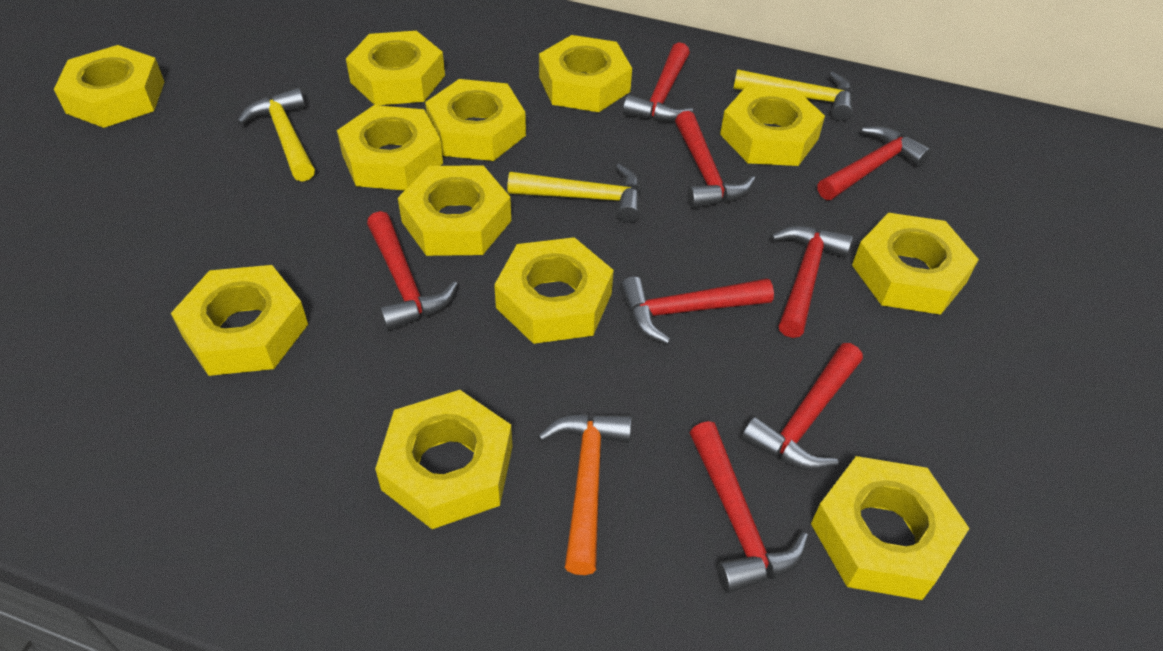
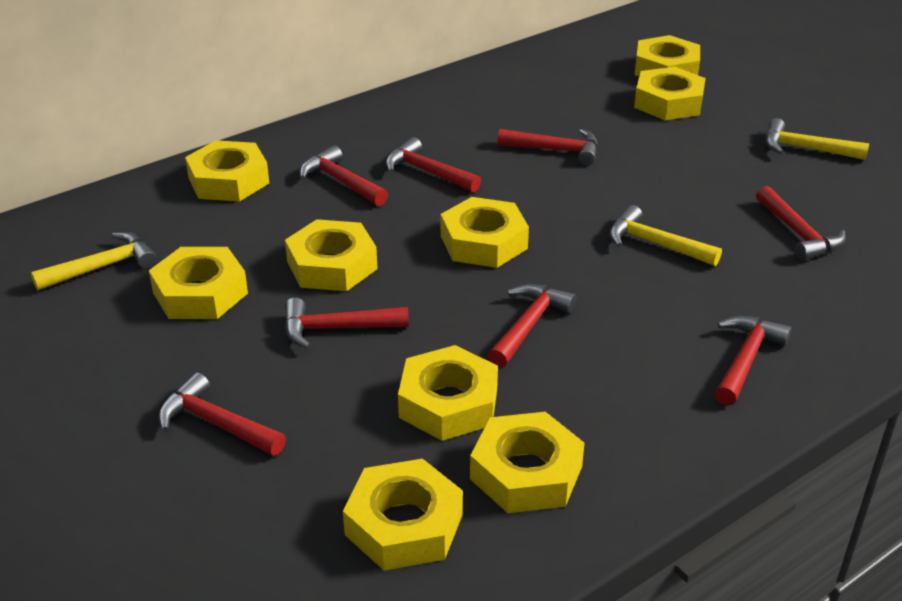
orange hammer: [538,414,632,575] = 1 -> none = 0
yellow nut: [54,45,164,128] [171,265,308,376] [337,105,443,191] [346,31,445,105] [375,390,513,529] [398,165,511,256] [425,79,526,161] [494,237,614,344] [539,35,632,112] [720,86,825,166] [811,456,970,600] [852,213,979,315] = 12 -> [149,247,248,319] [185,140,269,201] [285,219,378,291] [343,458,463,571] [398,345,498,441] [441,197,529,268] [470,412,585,513] [634,67,706,120] [635,35,700,76] = 9

